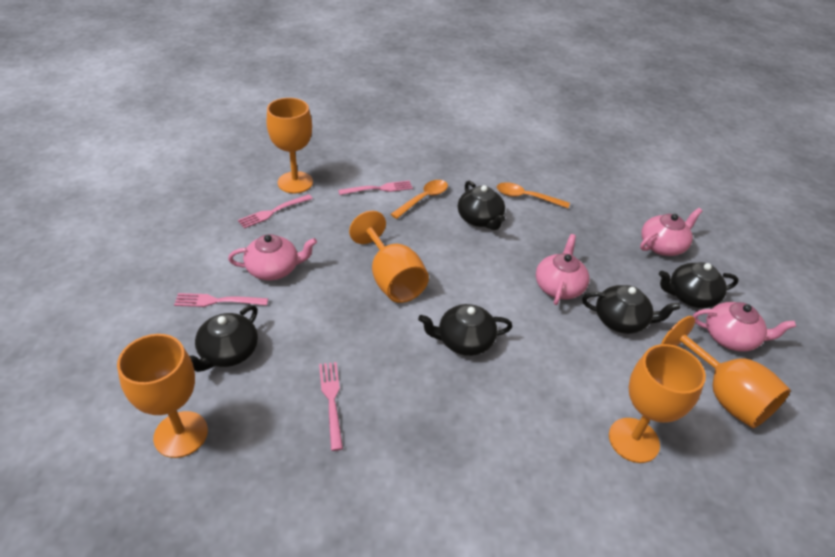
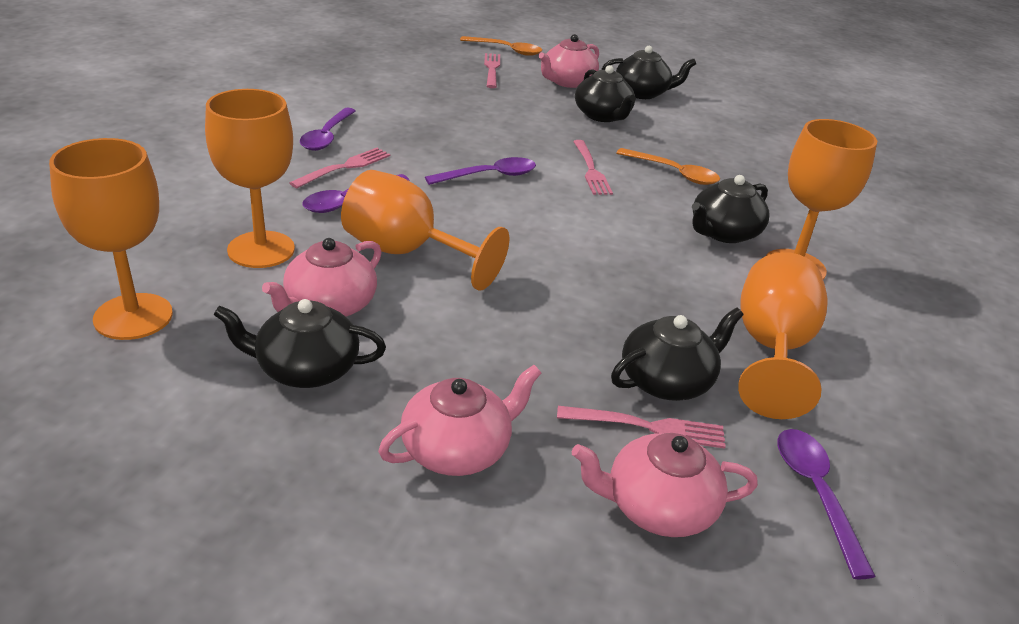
purple spoon: none = 0 -> [300,108,356,151] [303,174,410,213] [425,157,536,185] [777,429,876,580] = 4

